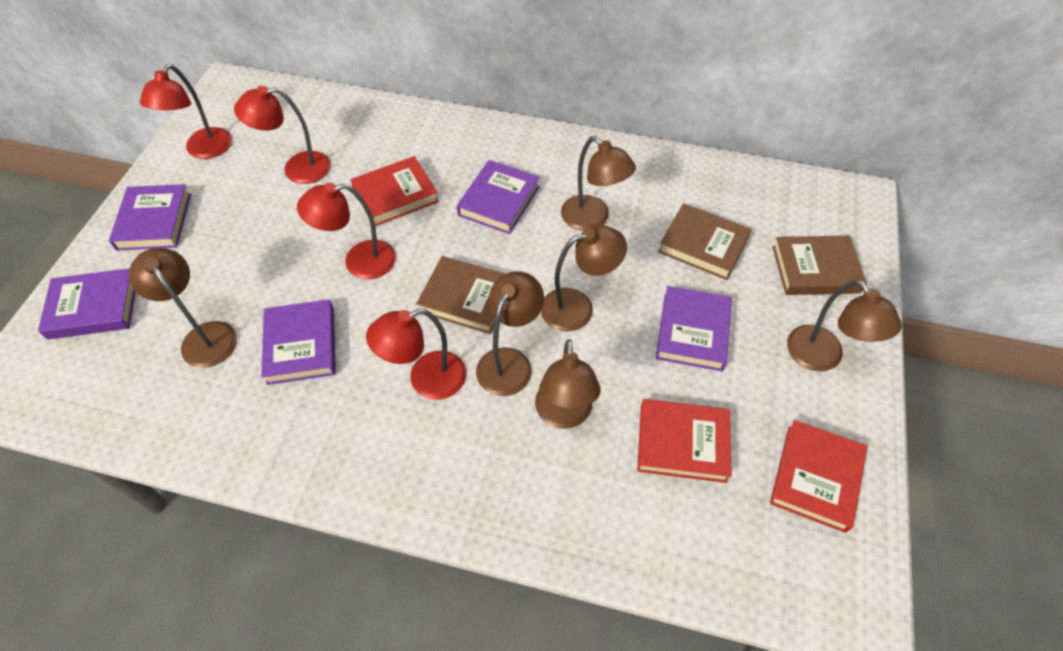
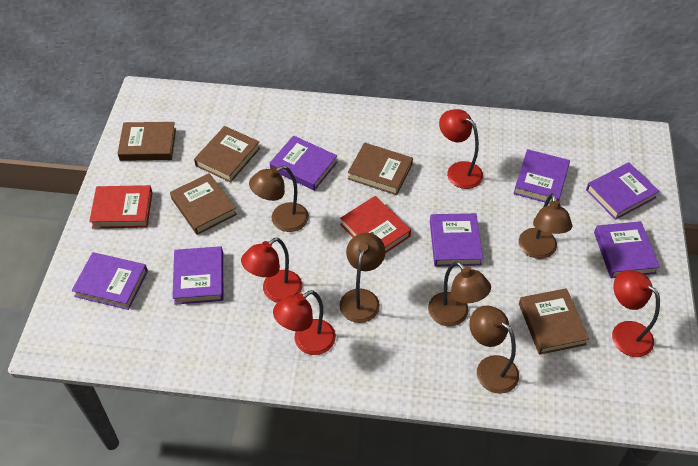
brown book: [416,256,505,334] [658,203,751,280] [772,236,867,295] = 3 -> [117,122,176,161] [170,173,237,235] [194,126,260,183] [348,143,413,195] [519,288,589,355] = 5
brown lamp: [129,248,237,368] [476,271,544,396] [535,339,601,429] [541,225,627,332] [561,136,636,231] [787,280,902,371] = 6 -> [249,166,309,232] [339,233,385,323] [428,261,491,326] [469,306,519,394] [519,193,572,259] = 5
purple book: [38,268,136,340] [109,184,191,251] [261,300,336,385] [457,160,540,234] [656,286,732,371] = 5 -> [72,252,148,310] [172,246,223,305] [270,135,337,191] [430,213,483,266] [513,149,570,204] [586,162,659,220] [594,221,660,278] = 7
red book: [350,156,439,226] [637,399,732,483] [770,420,867,533] = 3 -> [89,185,153,229] [340,196,411,253] = 2

